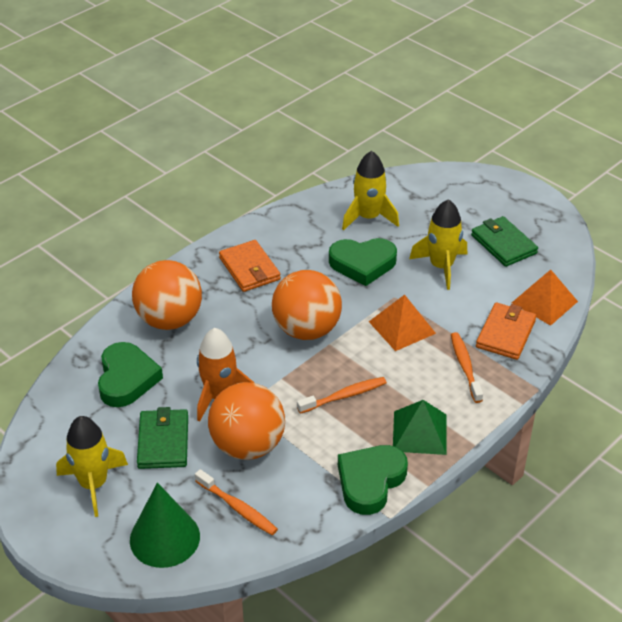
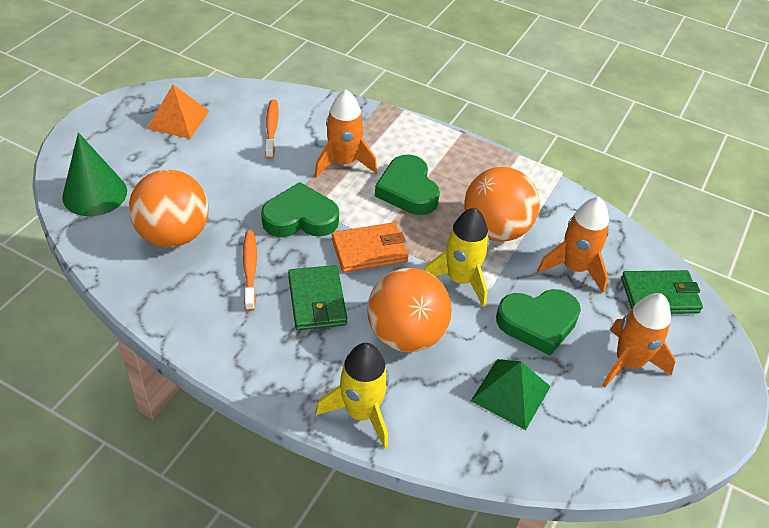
orange pyramid: [369,295,436,351] [512,270,578,326] = 2 -> [147,85,209,139] = 1
orange rocket: [197,328,254,421] = 1 -> [315,90,377,178] [537,197,609,293] [602,293,676,387] = 3
orange toothbrush: [195,469,278,535] [297,377,387,414] [451,332,483,403] = 3 -> [243,231,257,311] [265,99,278,159] = 2
orange wallet: [219,240,281,292] [476,302,537,360] = 2 -> [332,222,409,273] = 1
yellow rocket: [56,416,128,517] [342,151,399,230] [409,199,467,290] = 3 -> [316,343,389,448] [424,208,490,307] = 2

